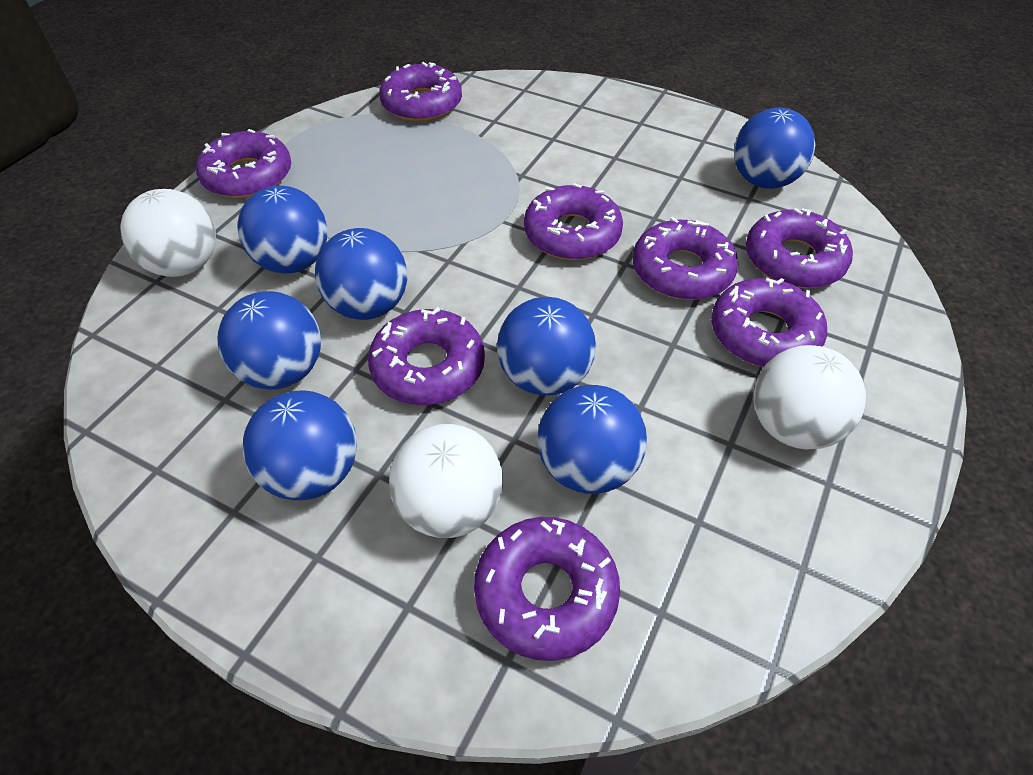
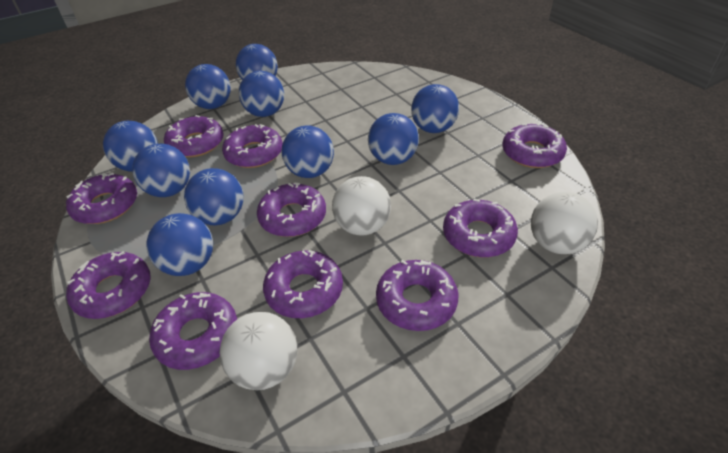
blue ball: [217,291,321,389] [237,186,328,274] [243,390,357,500] [315,228,408,320] [497,297,596,395] [537,385,647,494] [734,108,815,189] = 7 -> [103,121,158,172] [132,144,190,197] [147,213,213,276] [184,168,244,225] [185,64,231,109] [236,44,278,80] [239,71,284,117] [282,125,334,178] [368,113,419,165] [411,84,459,133] = 10
purple donut: [196,129,291,198] [368,307,485,405] [379,62,462,122] [474,517,620,661] [524,183,623,260] [633,217,738,300] [711,278,827,367] [746,208,853,288] = 8 -> [66,172,137,224] [66,251,151,319] [149,292,237,370] [164,115,224,157] [222,124,283,168] [257,182,326,237] [263,250,343,318] [376,260,458,331] [443,199,518,257] [502,123,567,168] = 10

